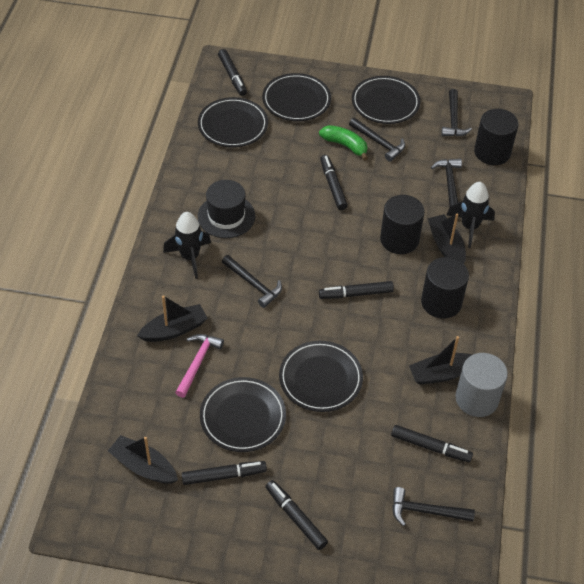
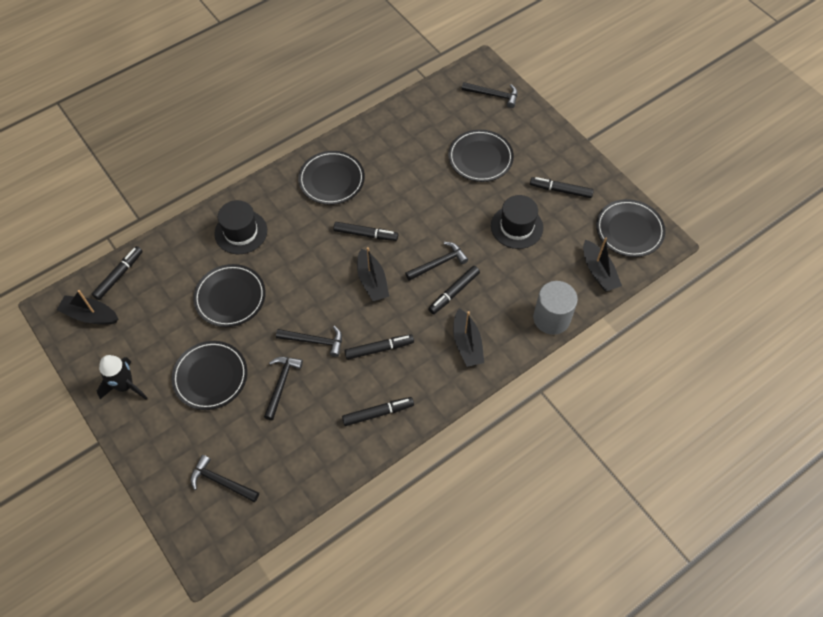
black cylinder: [380,195,424,254] [421,257,469,319] [474,109,519,165] = 3 -> none = 0
black hat: [198,180,255,238] = 1 -> [214,200,267,254] [491,195,543,249] = 2
black rocket: [163,212,211,279] [446,182,495,248] = 2 -> [97,355,148,400] = 1
green banana: [319,125,368,161] = 1 -> none = 0
pink hammer: [175,334,224,398] = 1 -> none = 0

